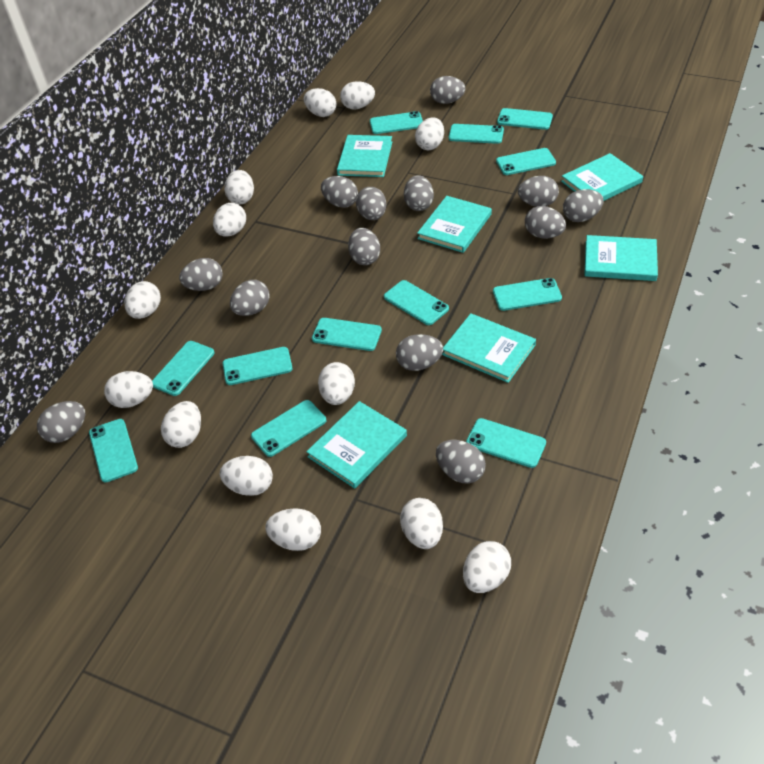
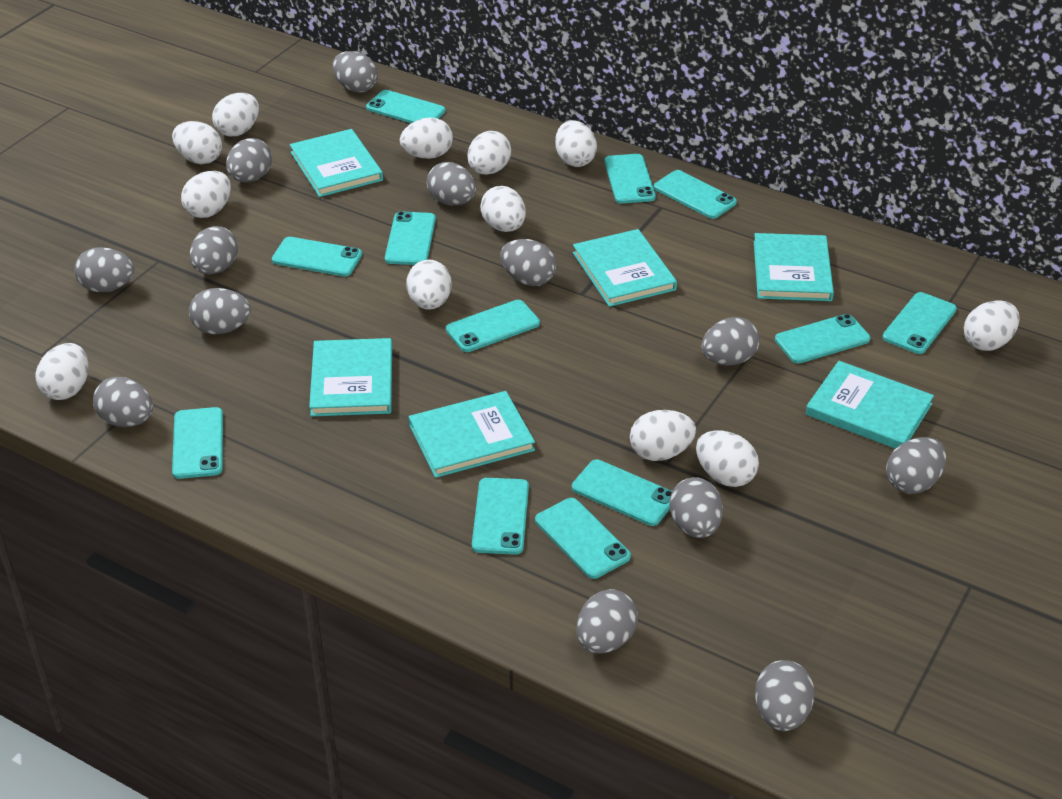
white egg: [104,371,153,408] [124,281,161,319] [161,401,201,448] [213,203,246,237] [220,456,273,496] [224,170,254,205] [265,508,321,551] [304,88,336,117] [318,362,355,405] [340,81,375,109] [400,498,443,549] [415,117,444,150] [463,541,511,593] = 13 -> [35,343,88,400] [172,121,222,164] [181,171,231,218] [212,93,259,137] [400,117,453,159] [406,259,452,310] [467,131,511,175] [480,186,526,232] [555,120,597,167] [630,410,696,461] [696,430,759,487] [964,300,1020,351] = 12

